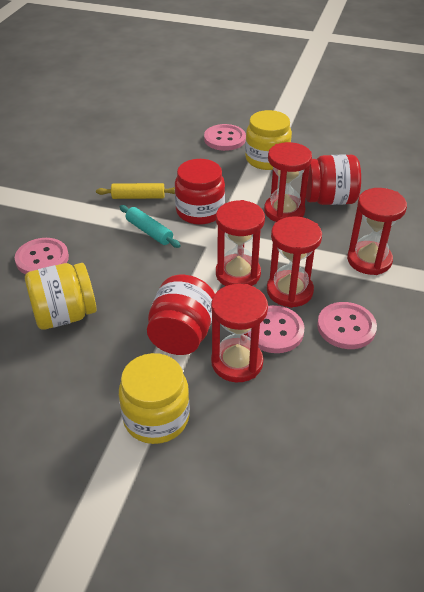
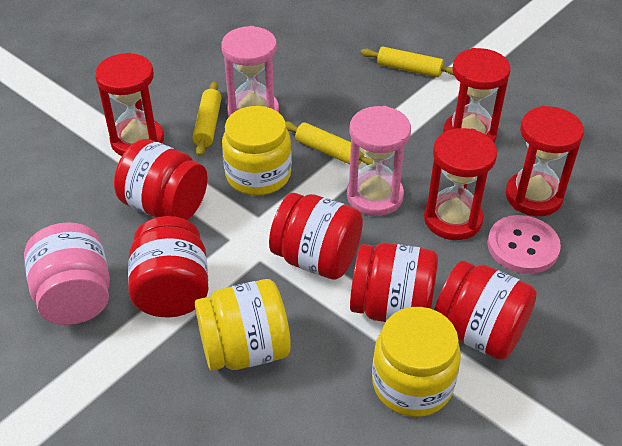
pink button: [15,238,69,275] [204,124,246,151] [248,305,304,353] [317,302,377,349] = 4 -> [487,215,561,274] = 1
pink hourglass: none = 0 -> [221,26,279,116] [347,106,411,216] = 2
pink jar: none = 0 -> [24,222,110,325] = 1
red hourglass: [211,284,268,382] [216,200,265,286] [264,142,312,222] [267,216,322,308] [347,188,407,275] = 5 -> [95,53,164,156] [424,128,497,240] [443,48,511,143] [505,106,584,216] = 4
red jar: [147,275,215,355] [175,159,225,225] [306,154,361,205] = 3 -> [114,139,208,220] [128,216,209,317] [269,193,363,280] [350,243,438,322] [434,261,537,360] = 5
turquoise rolling pin: [120,205,181,248] = 1 -> none = 0
yellow rolling pin: [96,183,175,199] = 1 -> [193,82,222,157] [286,121,373,165] [361,47,454,77] = 3

